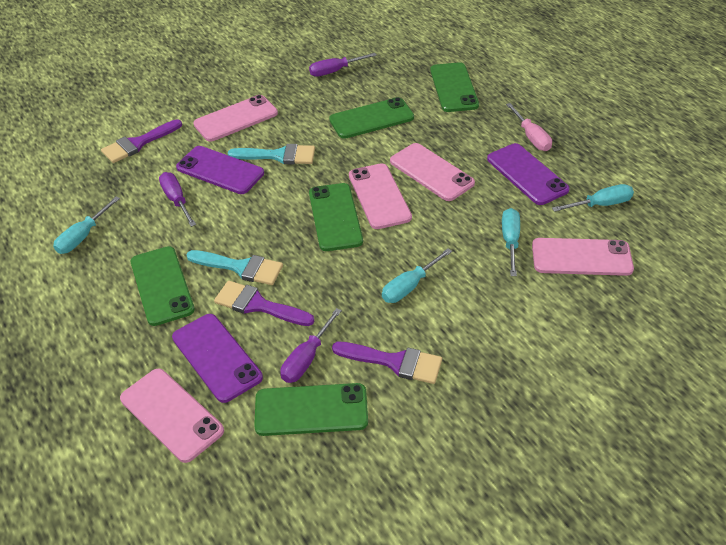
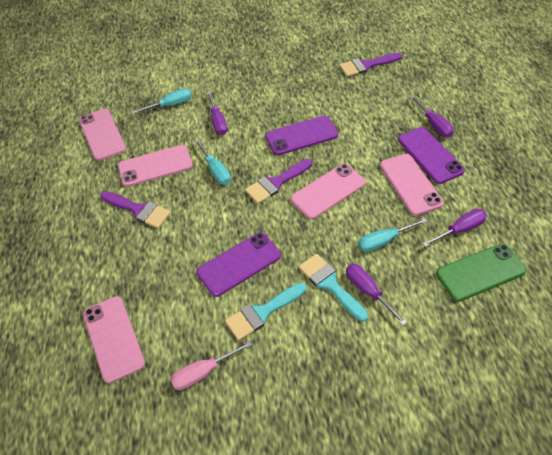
green phone: [131,246,195,326] [254,383,368,436] [309,183,363,251] [329,97,414,139] [430,62,479,112] = 5 -> [436,243,526,302] = 1
purple screwdriver: [159,172,196,227] [281,308,342,383] [309,53,377,77] = 3 -> [207,91,227,135] [346,264,407,325] [410,95,454,137] [422,209,487,247] = 4
turquoise screwdriver: [53,197,120,254] [382,248,452,303] [502,208,520,276] [552,184,634,212] = 4 -> [132,88,192,114] [195,139,231,185] [358,218,427,252] = 3

